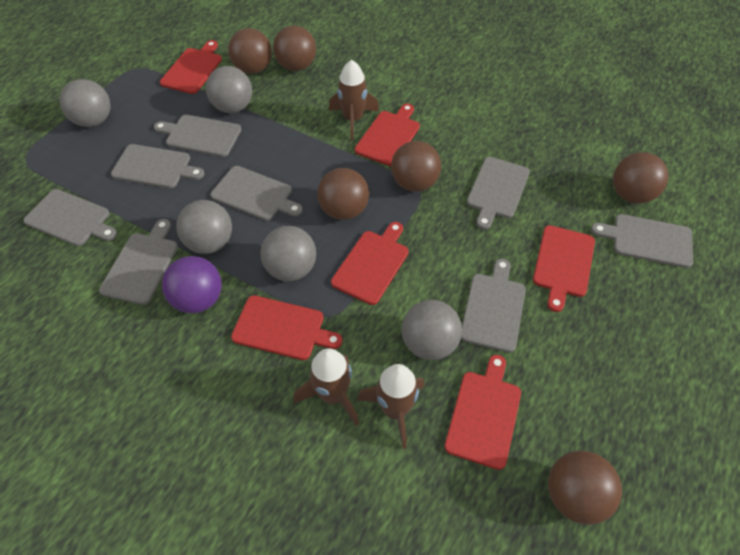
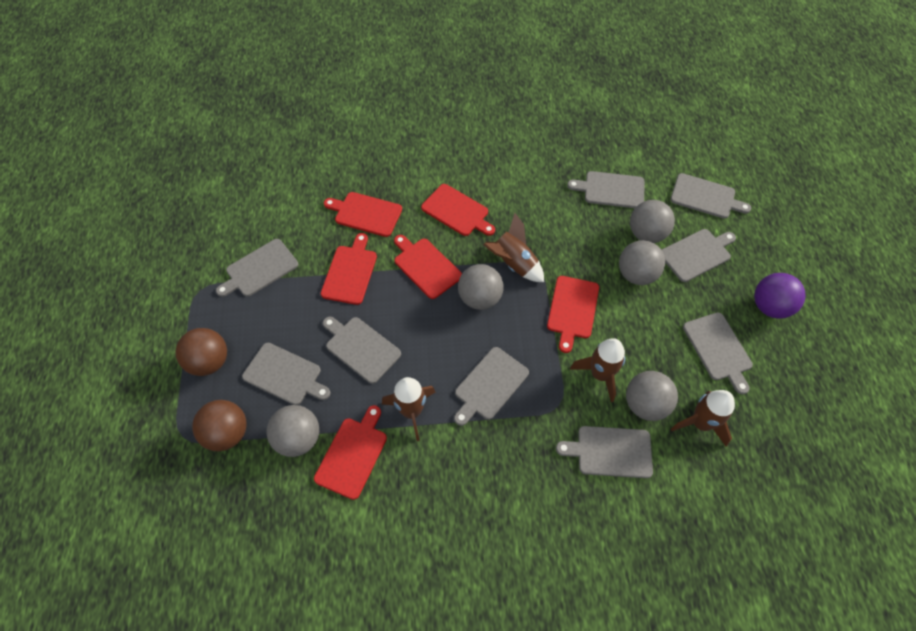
brown ball: [228,28,272,74] [273,25,316,71] [318,168,369,220] [391,141,441,192] [548,451,622,525] [613,152,669,204] = 6 -> [175,328,227,376] [192,400,247,451] = 2
brown rocket: [294,348,359,426] [329,60,379,140] [357,364,424,449] = 3 -> [382,377,435,441] [483,213,544,282] [570,338,625,402] [671,390,735,446] = 4
grey cutting board: [23,189,117,246] [99,219,178,305] [111,144,205,188] [154,115,242,157] [211,166,303,221] [461,259,526,353] [467,157,530,229] [591,214,693,268] = 8 -> [216,239,298,297] [242,343,330,405] [323,316,401,384] [454,347,529,426] [556,426,653,478] [567,171,645,208] [662,229,736,282] [670,173,751,219] [683,313,753,394] = 9

